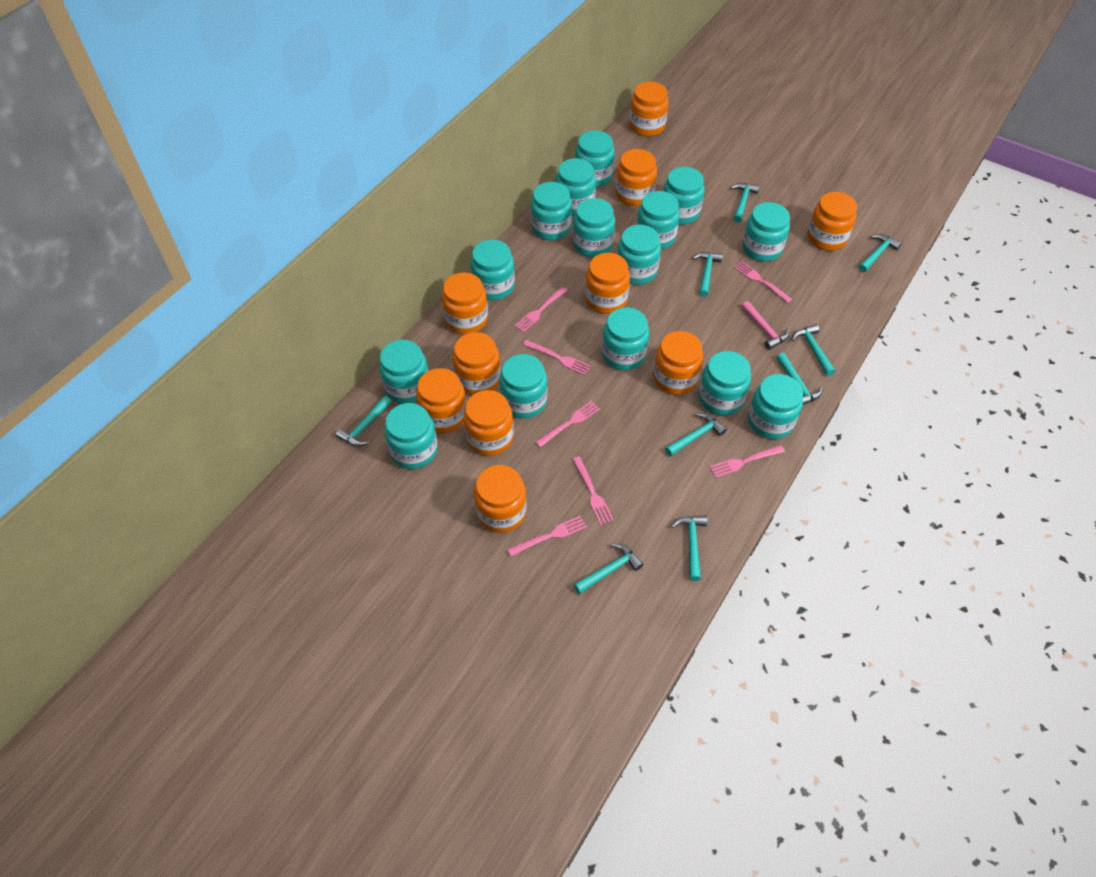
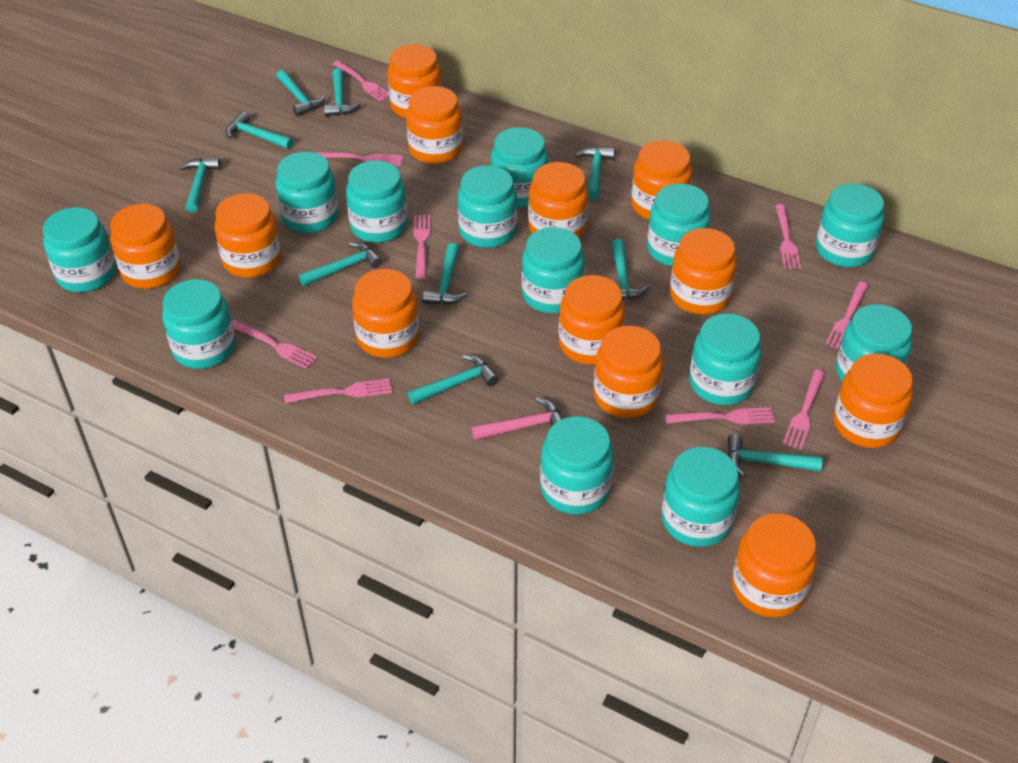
orange jar: [416,368,466,433] [441,273,488,334] [452,332,501,395] [463,390,514,456] [474,465,527,533] [585,253,630,314] [616,149,657,206] [629,82,669,136] [653,331,703,395] [807,192,857,251] = 10 -> [110,204,181,289] [215,193,281,278] [352,269,419,358] [387,44,442,118] [406,86,463,164] [528,162,588,238] [559,275,625,365] [594,326,664,418] [631,141,692,220] [670,228,737,315] [732,513,817,617] [834,354,913,448] = 12
pink fork: [507,516,587,557] [514,287,567,332] [523,340,591,375] [535,401,600,447] [572,456,614,525] [710,445,785,478] [734,261,793,303] = 7 -> [232,320,318,369] [284,378,392,403] [315,152,403,166] [332,60,389,102] [413,215,431,279] [665,407,775,424] [775,204,801,269] [783,370,825,450] [826,282,869,349] = 9
turquoise hammer: [336,396,392,447] [574,543,644,594] [665,413,727,456] [671,516,707,581] [692,252,723,297] [730,183,760,223] [776,353,823,405] [792,324,835,376] [859,234,902,272] = 9 -> [180,158,221,212] [225,111,294,149] [277,70,325,116] [299,242,382,286] [324,68,361,116] [408,355,498,405] [422,243,468,304] [575,147,615,200] [611,239,650,300] [728,434,823,478] = 10
turquoise jar: [379,340,428,404] [384,403,438,469] [470,240,515,300] [499,354,547,419] [531,182,572,240] [556,158,596,216] [573,198,615,257] [575,130,615,187] [602,307,649,370] [617,225,661,285] [636,191,680,249] [663,167,705,225] [699,351,751,415] [742,202,790,261] [748,374,803,439] = 15 -> [43,207,116,293] [162,279,235,369] [276,152,338,233] [346,160,407,243] [458,165,517,248] [491,127,548,208] [522,227,585,313] [540,416,614,515] [647,184,711,267] [661,447,740,547] [689,313,762,405] [816,184,884,267] [836,304,912,382] = 13

